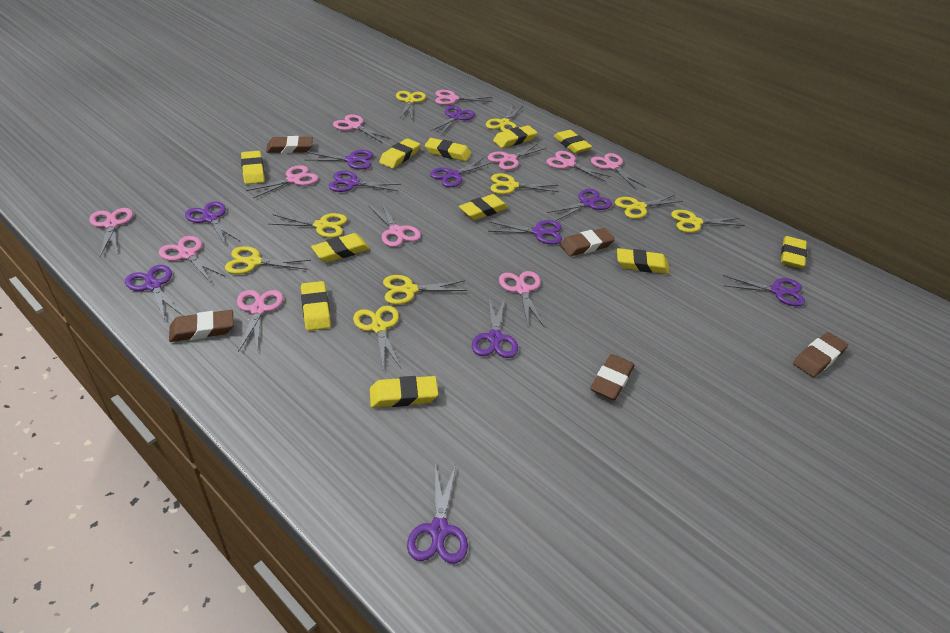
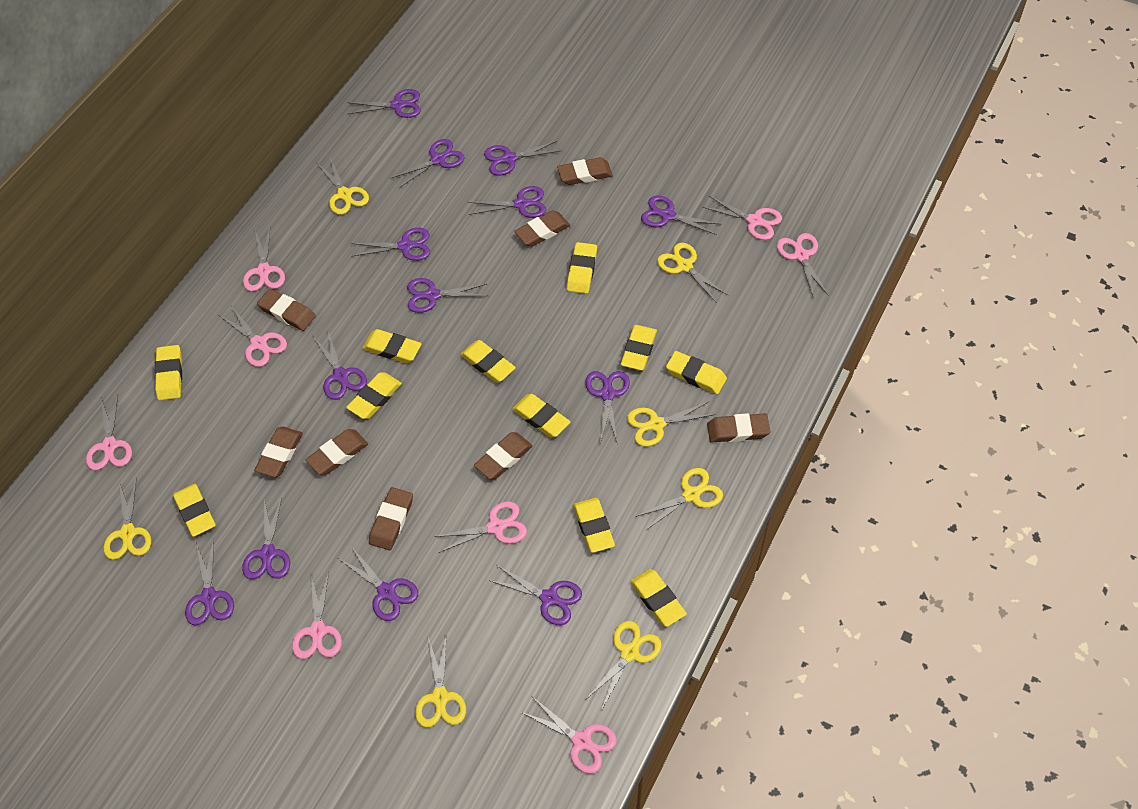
brown eraser: [169,310,234,342] [266,136,313,153] [560,228,615,256] [590,354,635,400] [793,332,848,377] = 5 -> [254,426,303,477] [257,289,316,331] [306,429,368,475] [369,487,413,550] [474,432,533,479] [514,210,570,247] [557,157,613,185] [707,413,770,443] = 8
pink scissors: [89,208,133,257] [159,236,226,283] [237,290,283,353] [246,165,319,198] [333,114,391,142] [368,201,421,247] [435,90,493,105] [487,144,547,170] [499,271,545,328] [546,151,611,181] [591,153,646,189] = 11 -> [86,395,132,470] [219,307,287,367] [243,229,285,291] [292,572,342,659] [434,502,527,553] [521,697,617,774] [702,196,782,240] [777,233,829,299] = 8
purple scissors: [125,265,183,321] [185,201,241,246] [307,150,373,170] [329,171,401,192] [407,463,468,564] [430,106,475,135] [430,158,492,187] [472,298,518,358] [488,220,562,245] [547,189,612,221] [723,275,805,306] = 11 -> [185,538,234,626] [242,497,290,579] [313,332,367,400] [338,546,418,621] [347,89,421,118] [351,228,430,261] [390,139,465,188] [407,278,487,313] [468,186,546,218] [484,141,561,176] [488,565,582,625] [585,371,630,443] [641,196,720,235] = 13
yellow scissors: [225,246,311,274] [269,213,347,238] [353,306,401,368] [383,275,467,305] [396,91,426,119] [486,106,523,131] [490,173,559,194] [615,195,683,219] [671,210,745,233] = 9 -> [104,478,151,560] [316,158,369,215] [415,634,466,728] [585,621,662,711] [627,402,716,447] [635,468,723,531] [657,243,728,303] = 7

